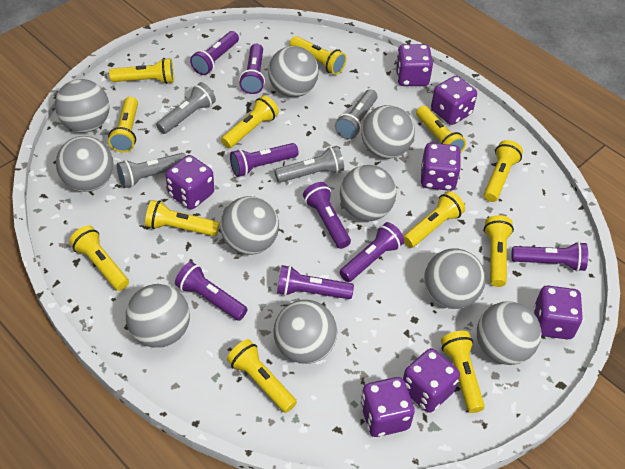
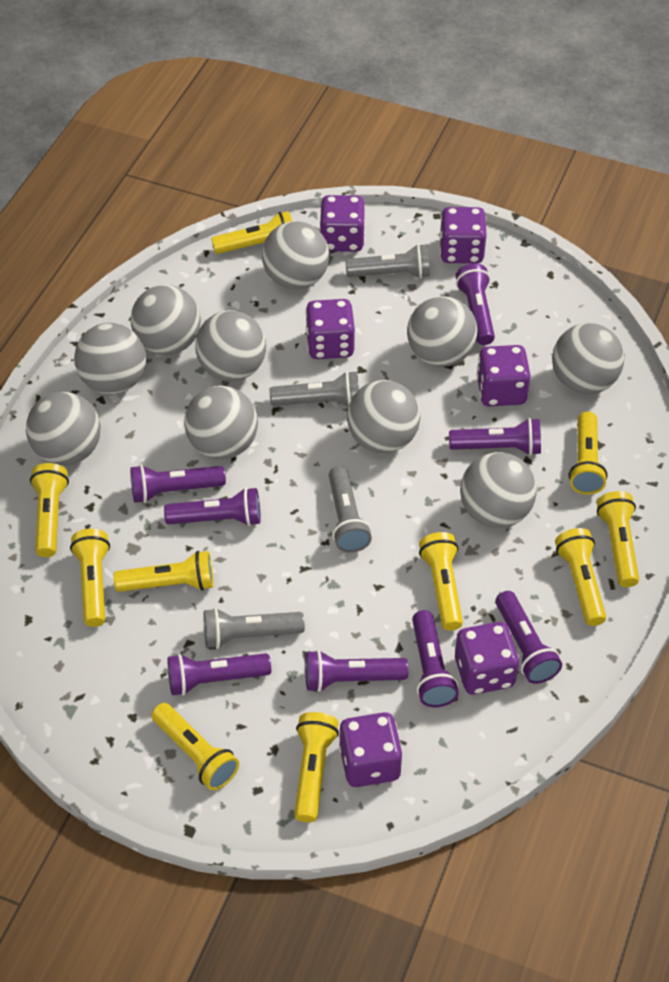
purple dice: [165,155,214,209] [360,377,415,437] [395,44,433,86] [403,348,460,413] [421,143,461,191] [431,76,477,125] [534,285,583,339] = 7 -> [305,299,355,359] [320,195,366,252] [339,712,403,787] [439,207,486,264] [455,622,519,695] [476,345,531,406] = 6
yellow flashlight: [69,226,129,291] [108,97,138,153] [109,58,174,84] [145,200,220,236] [221,95,279,148] [227,339,297,413] [290,36,347,75] [403,191,465,248] [416,106,466,152] [441,331,485,413] [484,140,523,202] [484,215,514,287] = 12 -> [30,463,69,557] [70,529,110,627] [113,551,214,592] [152,703,239,790] [211,211,292,254] [294,712,339,822] [419,532,463,630] [555,528,606,626] [569,411,607,495] [597,491,639,587] = 10

